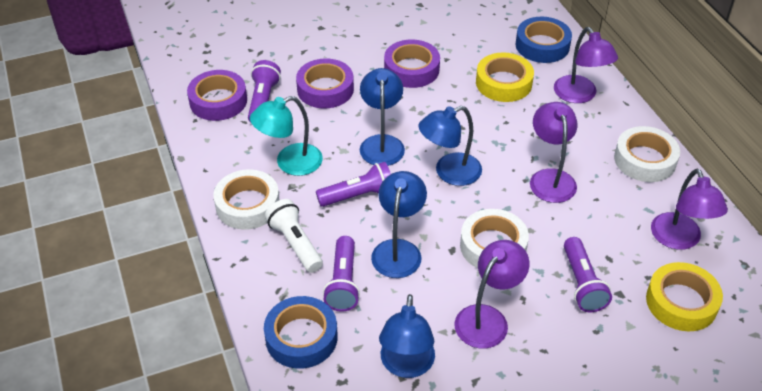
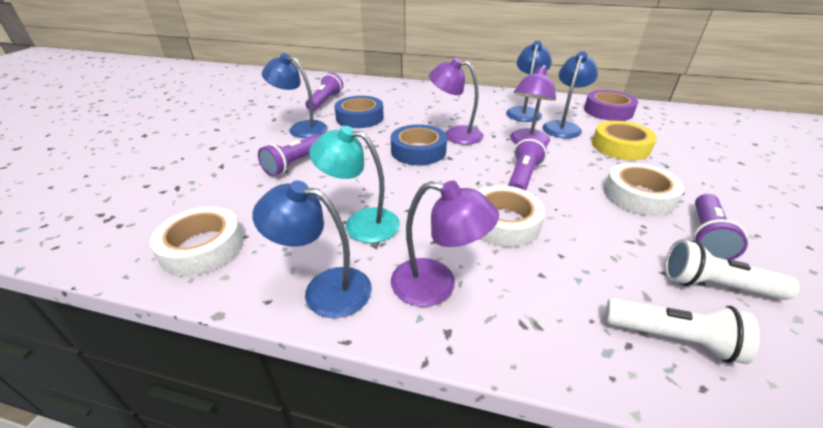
purple lamp: [454,240,530,349] [530,102,578,203] [554,27,618,103] [651,168,728,250] = 4 -> [391,181,499,307] [429,58,484,145] [510,65,556,146] = 3
purple tape: [187,70,247,121] [296,59,354,108] [384,39,440,88] = 3 -> [584,90,638,121] = 1
white flashlight: [265,199,323,273] = 1 -> [605,298,760,364] [665,239,800,300] = 2
yellow tape: [476,53,534,102] [646,262,723,331] = 2 -> [592,121,657,160] = 1

